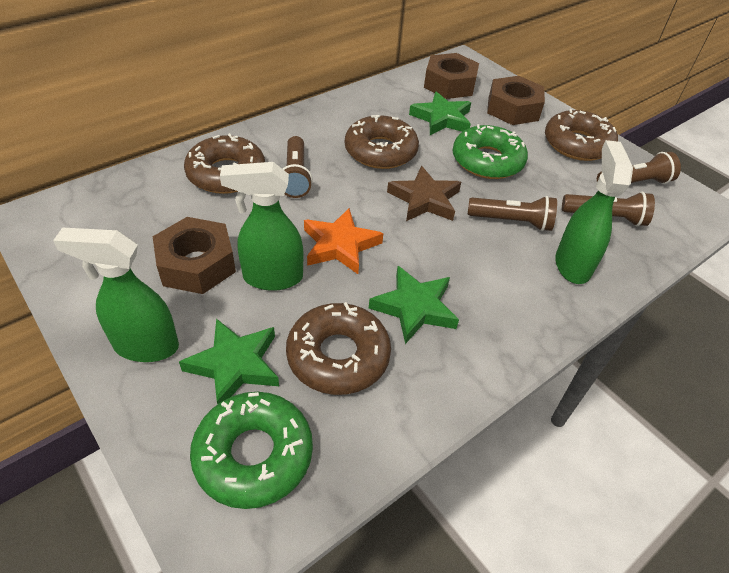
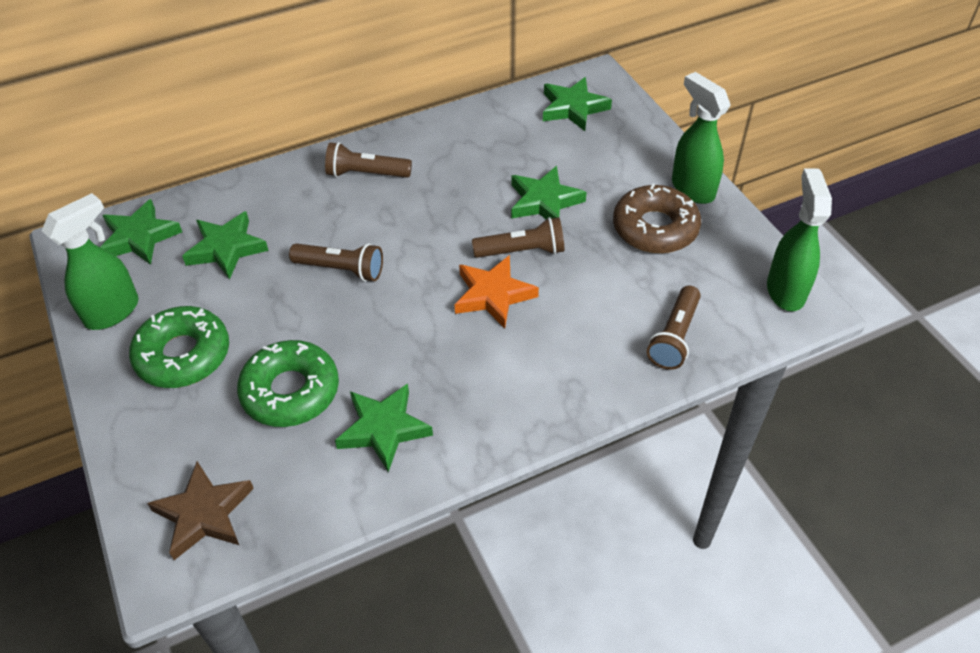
brown donut: [184,133,265,194] [286,302,391,395] [345,115,419,169] [545,109,618,161] = 4 -> [613,184,701,253] = 1
brown nut: [153,217,236,294] [424,53,479,99] [487,76,545,125] = 3 -> none = 0
green star: [179,318,279,405] [369,266,459,344] [409,91,471,135] = 3 -> [100,199,182,265] [182,211,269,280] [335,383,433,472] [511,166,587,219] [543,77,612,131] = 5

